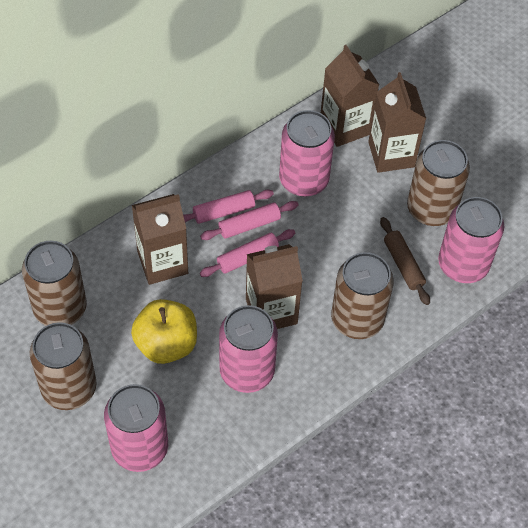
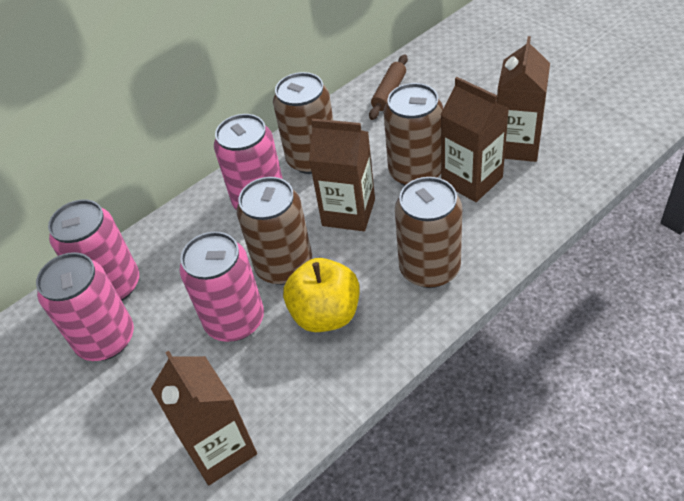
pink rolling pin: [183,190,274,224] [200,201,298,240] [200,229,295,277] = 3 -> none = 0

